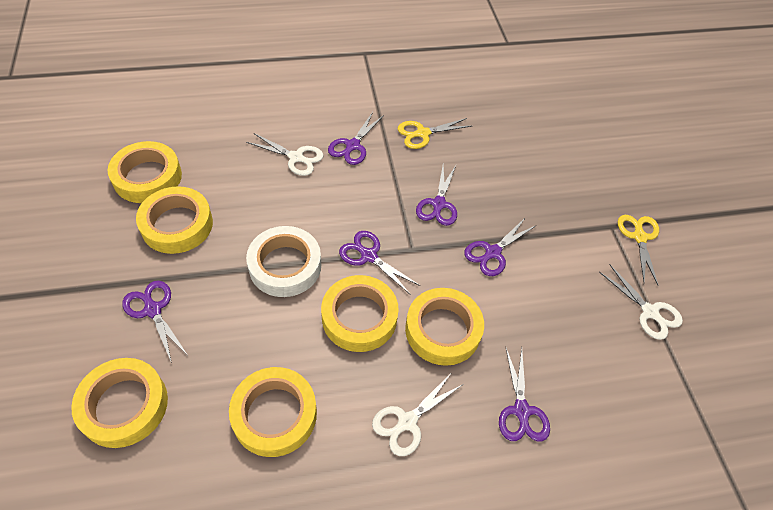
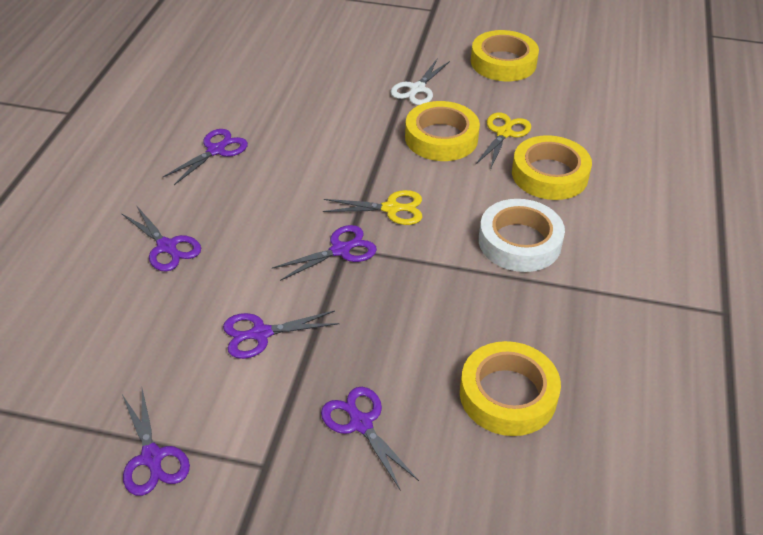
white scissors: [246,133,323,176] [372,375,462,456] [599,264,683,340] = 3 -> [390,58,450,105] = 1
yellow tape: [71,358,168,448] [108,141,182,203] [136,186,213,254] [229,367,317,457] [321,275,399,352] [405,288,484,366] = 6 -> [405,101,480,161] [460,341,561,436] [471,30,539,81] [512,135,592,200] = 4

